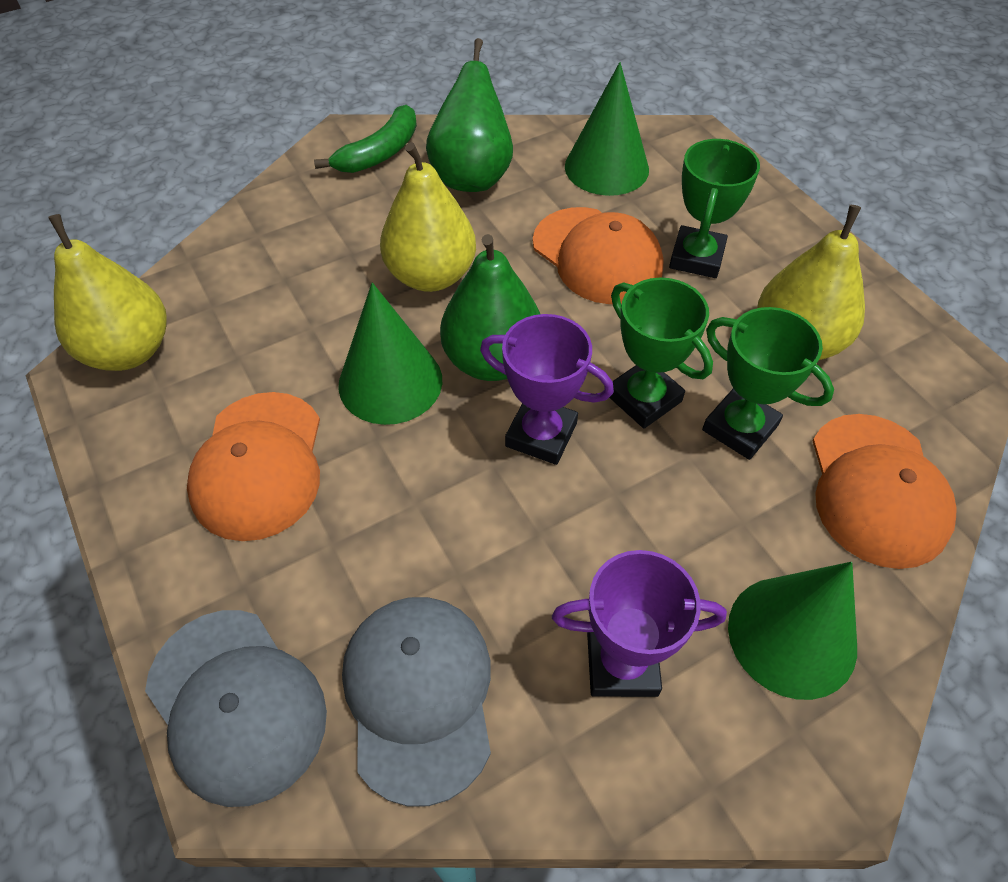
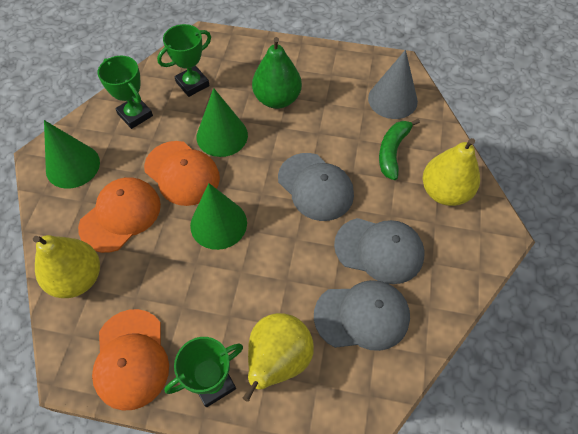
green pear: [426,38,513,192] [440,234,540,381] = 2 -> [252,37,302,109] = 1
grey cap: [145,610,327,807] [342,597,491,807] = 2 -> [278,153,354,221] [314,280,410,351] [334,218,425,284] = 3
grey cone: none = 0 -> [368,50,418,119] = 1
purple trophy: [480,314,614,465] [552,550,727,697] = 2 -> none = 0

